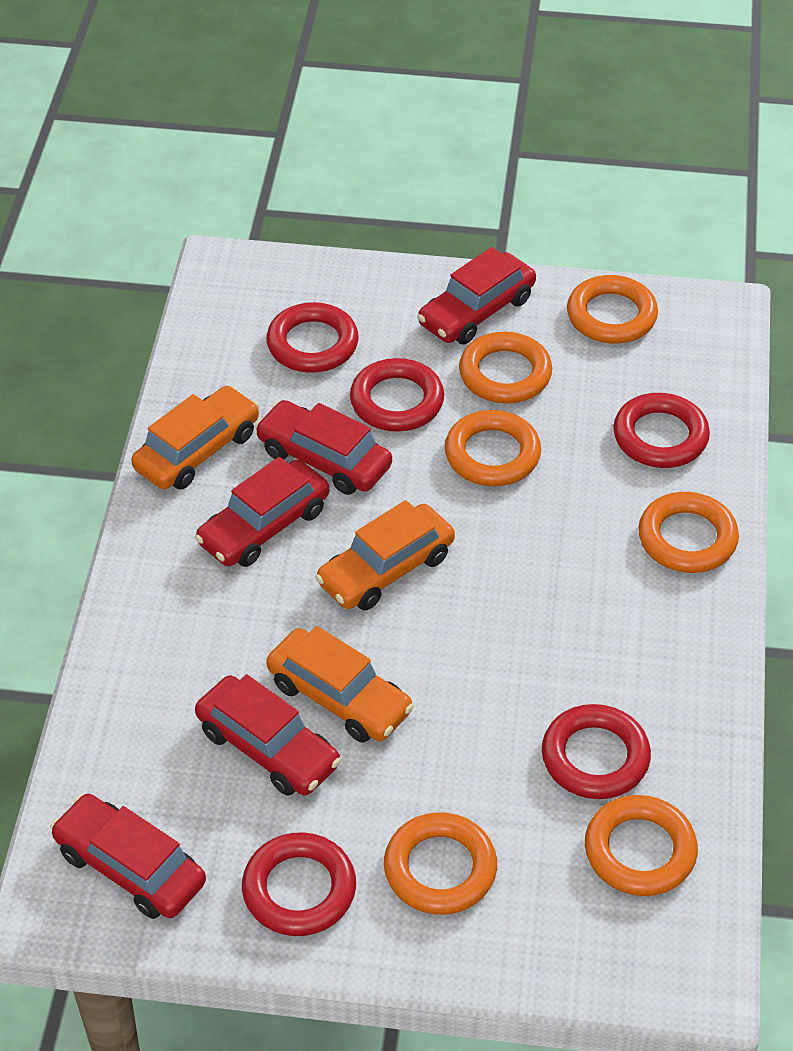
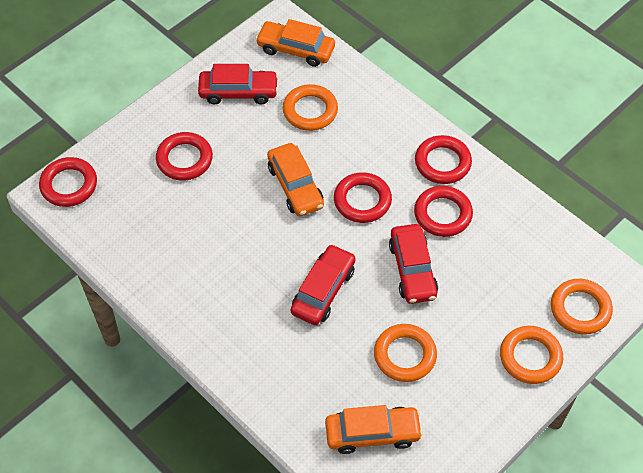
orange ring: [384,812,497,915] [445,410,541,486] [459,332,552,404] [567,275,658,344] [585,795,698,896] [638,492,739,573] = 6 -> [283,84,338,131] [374,324,437,382] [500,326,563,384] [551,279,613,334] = 4
red car: [50,794,206,919] [195,457,329,567] [195,674,341,796] [255,400,392,495] [417,247,536,344] = 5 -> [198,64,279,104] [291,244,355,325] [389,224,438,304] = 3

